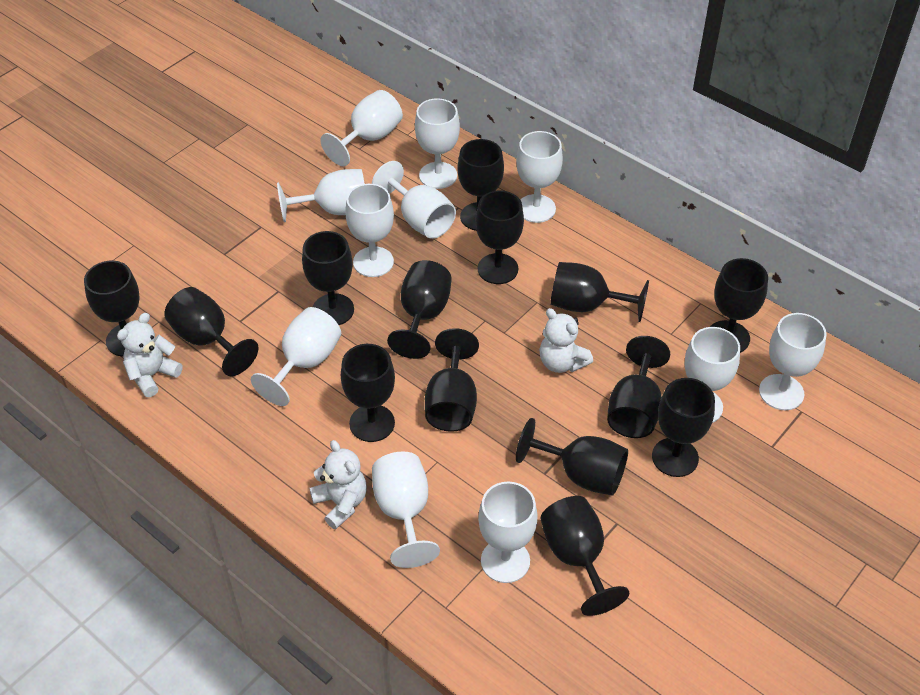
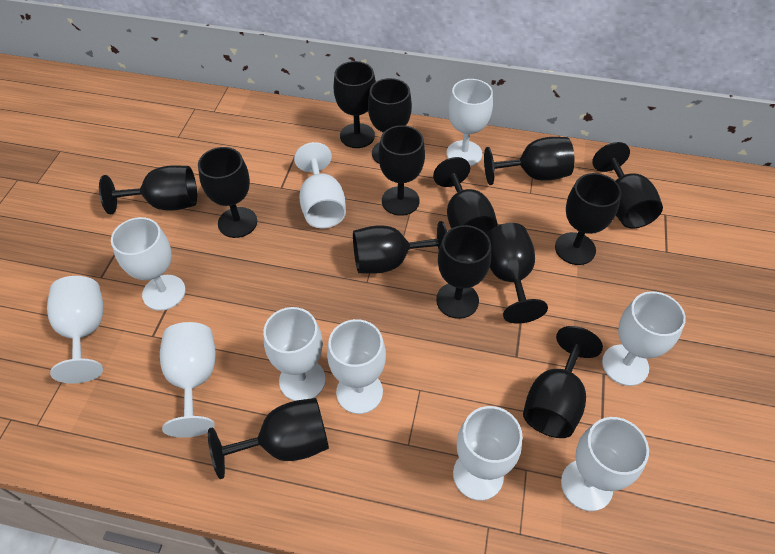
white goblet: [251,307,341,406] [277,169,365,222] [320,90,403,166] [345,184,394,277] [372,161,456,239] [372,451,440,568] [415,98,460,189] [478,482,538,583] [516,131,563,223] [685,327,740,423] [759,313,827,410] = 11 -> [47,276,104,384] [111,217,186,311] [160,322,215,437] [263,307,326,401] [294,142,346,228] [327,319,386,414] [446,79,493,166] [453,406,523,501] [561,417,649,511] [602,291,686,386] = 10
white teddy bear: [117,313,183,397] [310,440,367,529] [539,308,593,373] = 3 -> none = 0

